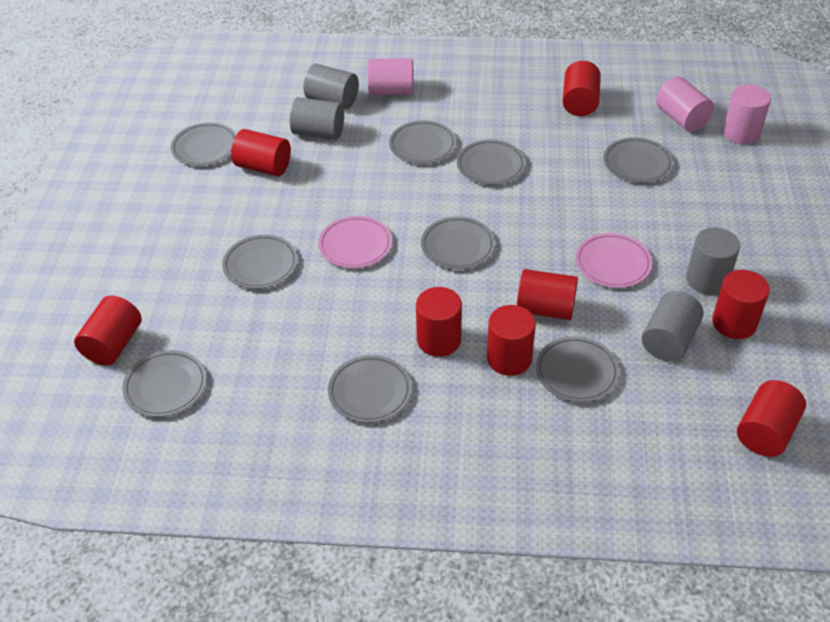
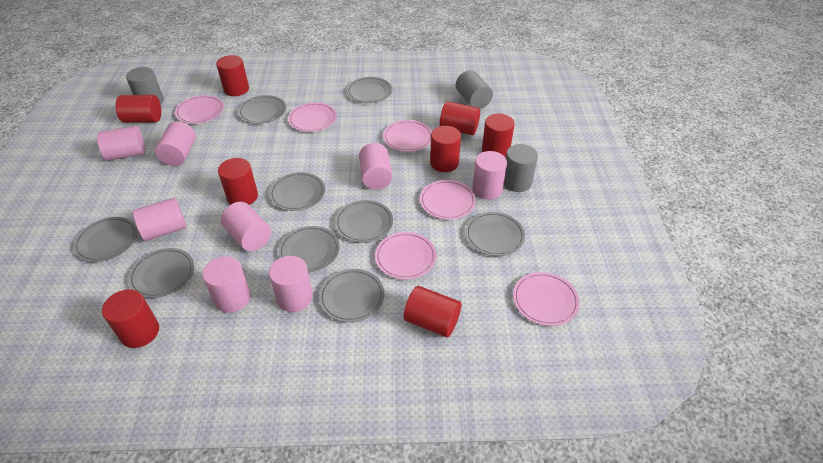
grey cylinder: [290,97,344,140] [303,64,359,109] [642,291,704,361] [686,228,740,295] = 4 -> [126,67,164,105] [456,70,493,109] [504,144,538,192] = 3
pink cylinder: [368,58,414,95] [656,77,714,132] [723,84,771,144] = 3 -> [97,126,145,161] [133,198,186,241] [155,122,196,166] [202,256,251,313] [221,202,271,251] [269,256,313,312] [359,143,392,190] [472,151,507,200] = 8
pink plate: [318,216,392,268] [576,233,652,288] = 2 -> [175,95,224,124] [288,102,337,132] [375,232,437,280] [383,120,432,152] [420,180,476,220] [513,272,580,326] = 6

